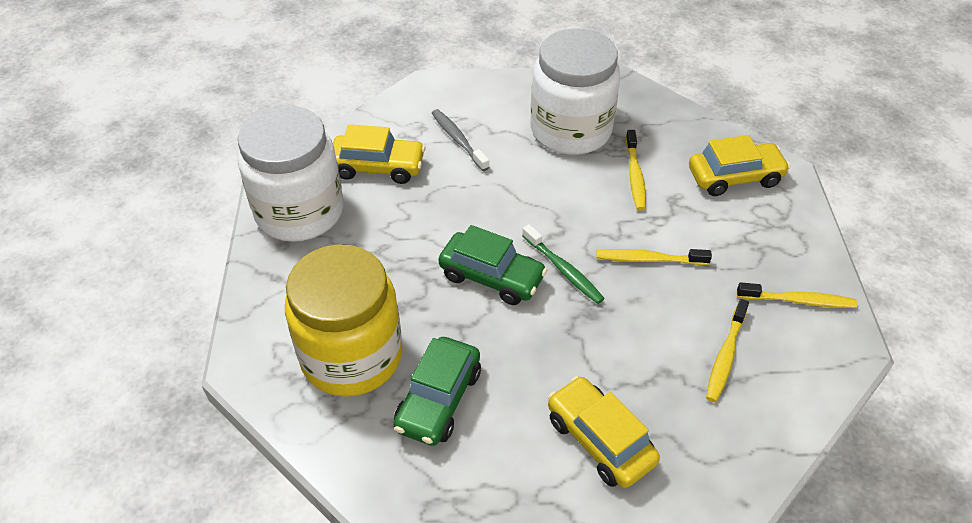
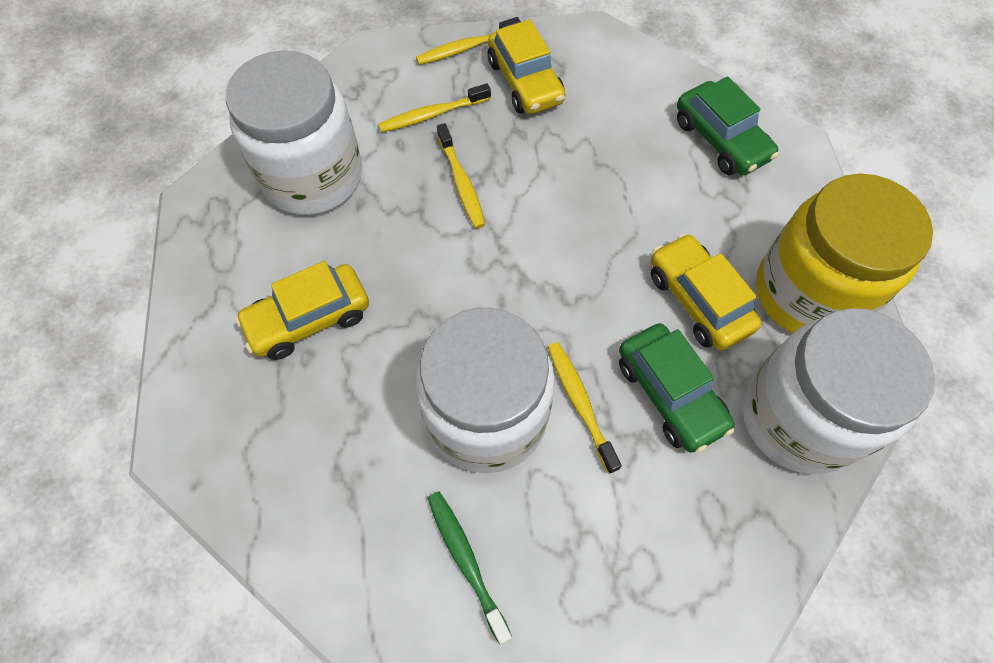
grey toothbrush: [432,109,489,171] = 1 -> none = 0
white jar: [238,106,343,242] [530,28,620,155] = 2 -> [226,50,362,215] [415,307,555,473] [742,308,935,474] = 3

